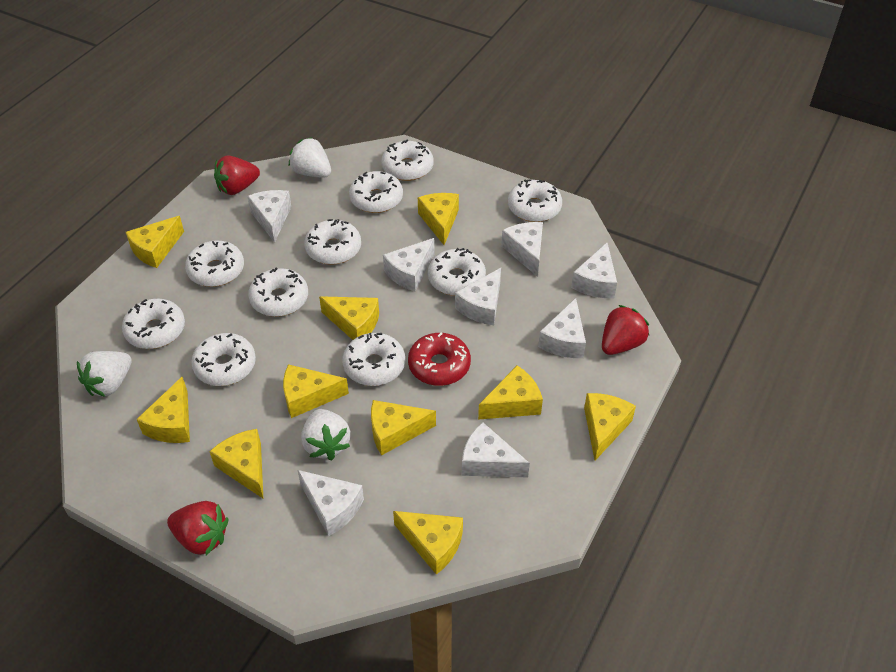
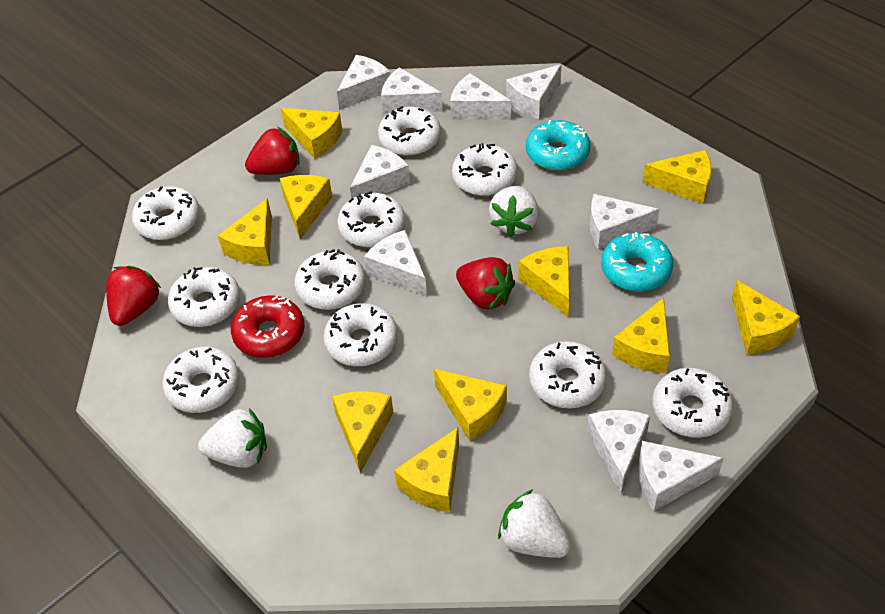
turquoise donut: none = 0 -> [526,120,590,171] [601,232,673,292] = 2
white cheese: [247,190,291,243] [297,470,364,536] [383,238,435,292] [455,268,501,325] [462,422,530,477] [501,222,543,277] [538,298,586,358] [571,243,617,298] = 8 -> [337,55,391,110] [350,145,410,199] [364,230,427,296] [381,67,443,114] [450,73,511,120] [506,64,561,119] [587,410,650,494] [590,194,659,250] [638,441,724,511] = 9

